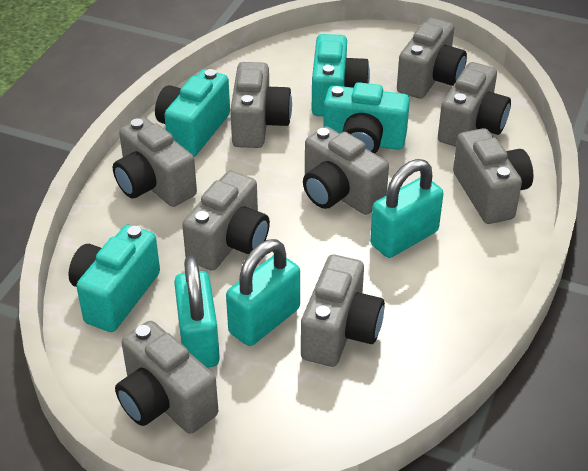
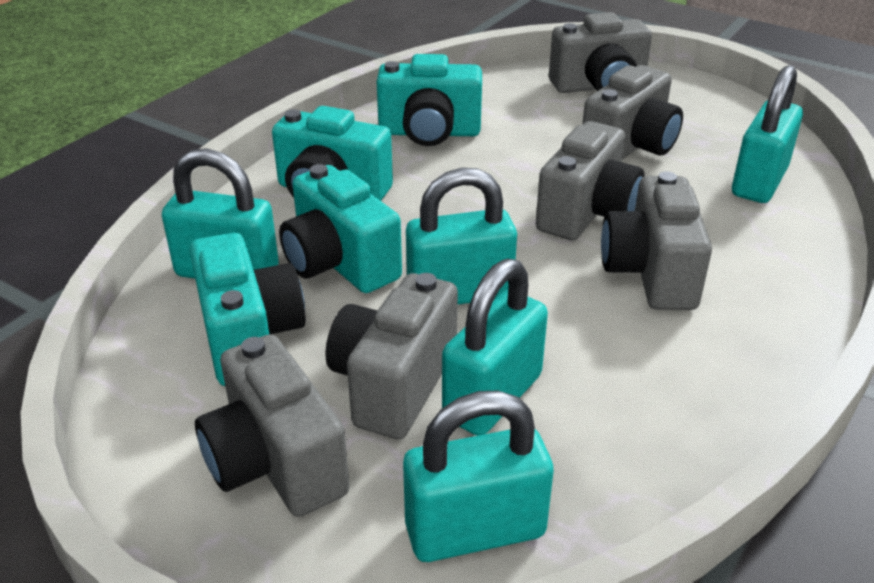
grey camera: [113,117,197,207] [115,321,218,434] [182,171,270,271] [230,62,292,148] [301,254,385,367] [303,126,389,215] [397,18,467,99] [438,62,511,147] [453,128,533,224] = 9 -> [195,334,350,517] [326,273,458,439] [536,121,644,240] [549,12,652,93] [582,65,683,159] [601,171,712,310] = 6
turquoise padlock: [174,256,220,368] [226,239,300,346] [370,159,443,258] = 3 -> [162,148,279,279] [403,390,554,562] [406,167,517,305] [442,259,548,436] [732,65,803,203] = 5

